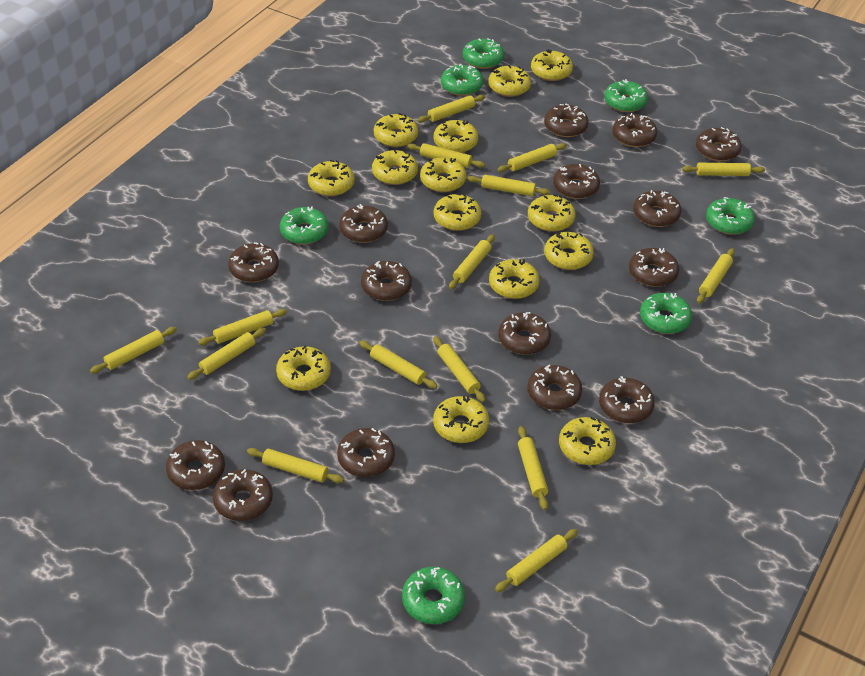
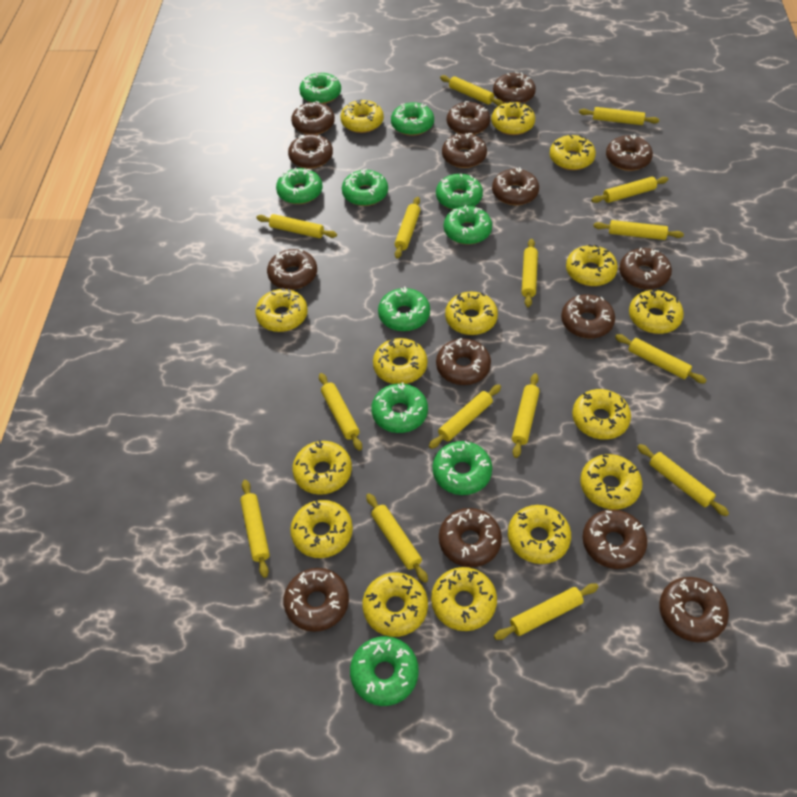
green donut: [280,206,329,244] [402,567,465,624] [441,64,484,96] [463,38,504,69] [604,79,648,112] [640,293,692,334] [706,197,755,235] = 7 -> [276,167,322,204] [299,72,341,104] [342,169,388,206] [350,636,419,706] [371,382,428,433] [378,287,430,331] [391,102,434,136] [433,441,492,495] [436,174,483,210] [444,205,492,245] = 10
yellow donut: [276,346,331,391] [308,160,355,196] [372,150,418,185] [374,113,418,147] [420,157,466,192] [433,193,481,231] [433,395,489,443] [434,120,478,153] [488,65,531,97] [489,259,540,299] [528,194,576,232] [531,49,573,81] [544,232,594,270] [559,417,616,465] = 14 -> [255,288,308,332] [290,500,353,558] [292,440,352,495] [340,99,384,133] [362,573,428,637] [373,338,427,384] [431,567,497,631] [445,292,498,335] [491,101,535,135] [508,505,571,564] [550,135,596,170] [566,244,618,286] [572,389,631,440] [580,454,642,510] [629,289,684,334] = 15

